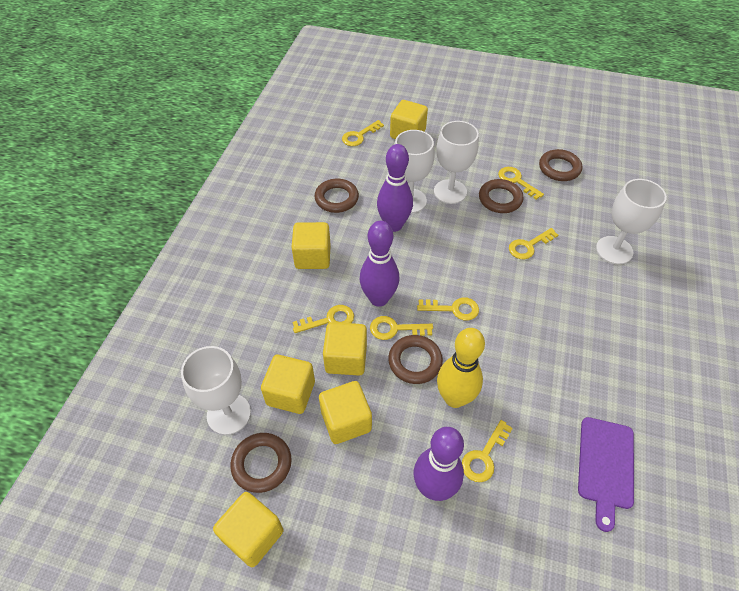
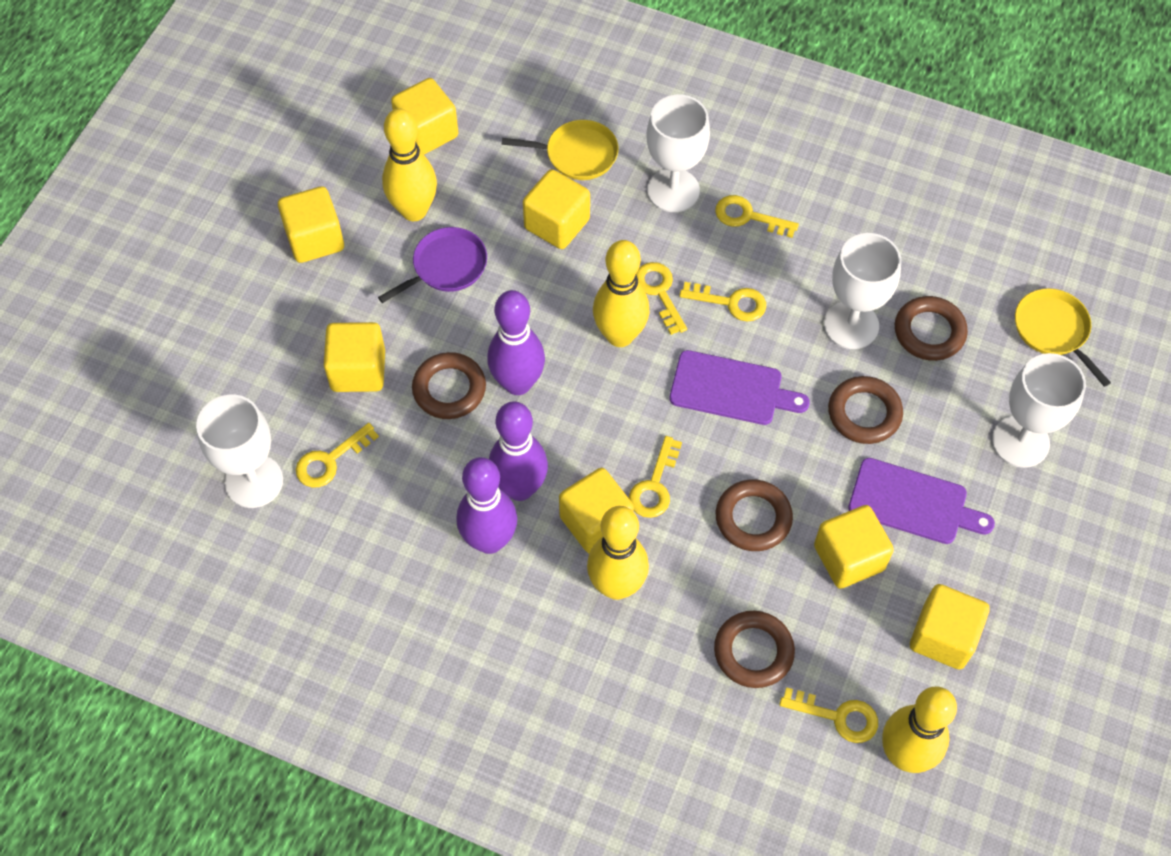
purple cutting board: [578,417,634,532] = 1 -> [670,350,810,425] [848,458,995,544] = 2
purple pan: none = 0 -> [378,227,487,303] = 1
yellow bowling pin: [437,328,485,408] = 1 -> [382,108,437,221] [587,506,649,600] [593,240,649,347] [882,687,957,773] = 4
yellow cube: [213,492,283,567] [261,355,315,414] [291,222,331,269] [319,381,372,444] [323,322,367,376] [390,100,428,139] = 6 -> [278,186,344,263] [324,322,385,392] [391,78,458,154] [523,169,590,249] [559,468,634,553] [814,505,894,589] [910,584,990,670] = 7
yellow key: [293,305,354,333] [342,120,384,146] [370,316,433,340] [417,297,479,321] [462,420,513,482] [498,167,544,200] [509,228,558,259] = 7 -> [296,423,379,488] [629,436,682,518] [636,262,687,335] [679,282,766,322] [715,195,799,238] [779,687,878,743] = 6
yellow pan: none = 0 -> [502,120,619,180] [1015,288,1111,387] = 2

